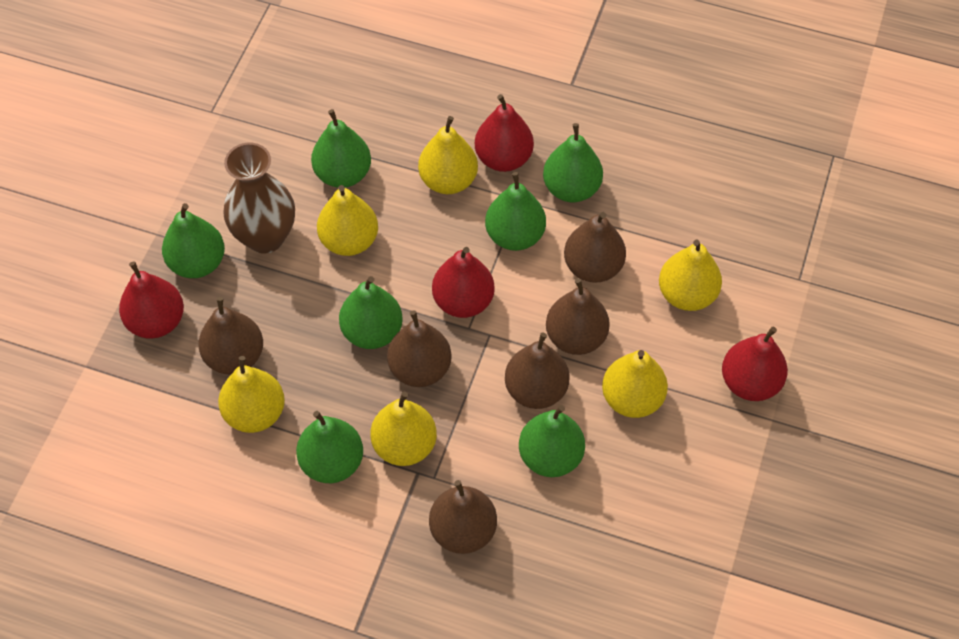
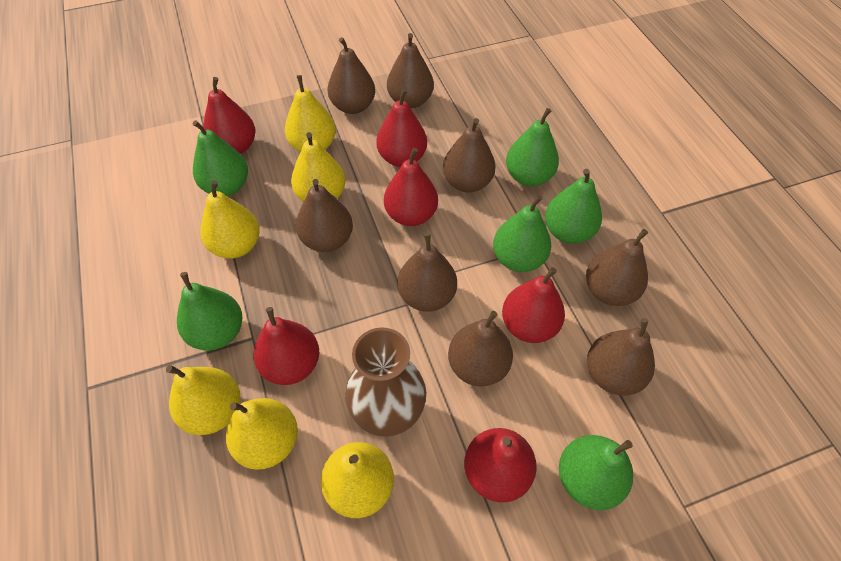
brown pear: [198,297,263,374] [387,310,451,387] [429,480,497,554] [505,333,569,409] [546,278,610,355] [564,212,626,283] = 6 -> [296,179,353,252] [327,37,375,114] [387,33,434,108] [398,233,457,312] [443,118,496,192] [448,311,513,387] [586,229,648,306] [587,318,655,395] = 8
green pear: [162,203,225,278] [296,411,363,483] [311,109,371,188] [339,276,403,349] [485,172,546,251] [519,405,585,477] [543,123,603,202] = 7 -> [177,272,243,351] [193,120,248,196] [493,195,551,272] [506,108,559,186] [545,169,602,244] [559,435,633,510] = 6
red pear: [119,261,184,339] [432,247,495,318] [475,94,534,172] [722,327,788,401] = 4 -> [203,77,256,154] [253,307,319,385] [376,88,427,167] [384,148,438,226] [464,428,537,503] [502,267,565,343] = 6

